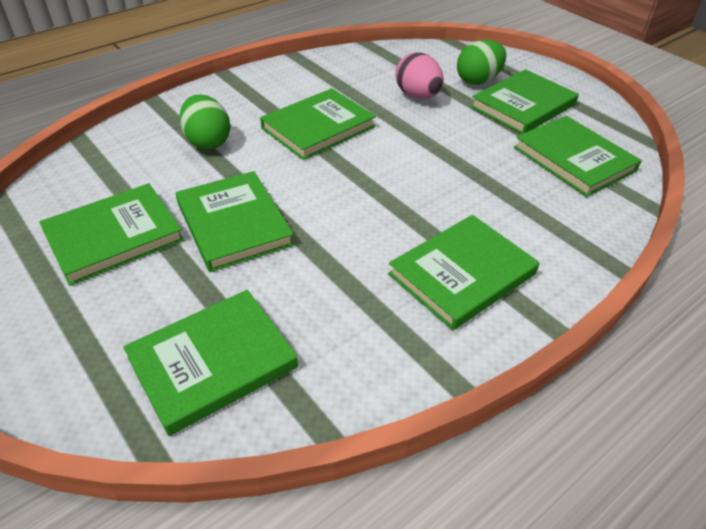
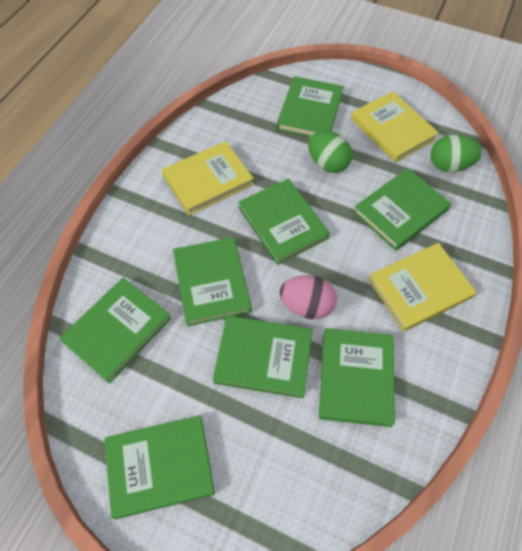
green book: [39,183,184,286] [123,290,298,436] [176,171,294,272] [260,88,376,160] [388,215,540,330] [470,69,579,134] [514,116,642,197] = 7 -> [59,278,171,383] [104,415,215,519] [173,237,252,326] [213,316,313,398] [238,179,330,265] [276,76,344,137] [319,328,395,427] [353,168,451,251] = 8
yellow book: none = 0 -> [162,141,254,216] [351,91,439,163] [368,243,477,331] = 3

